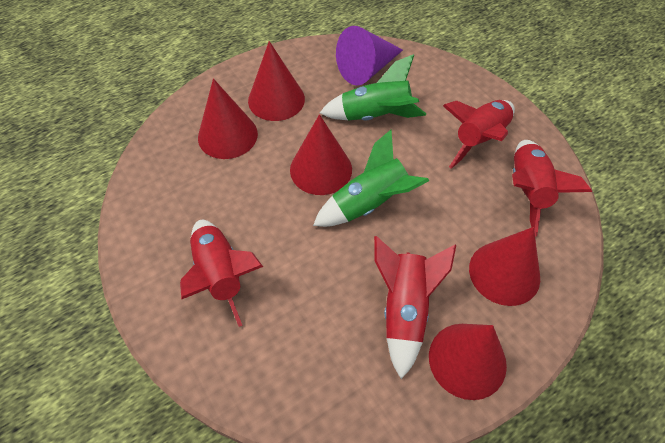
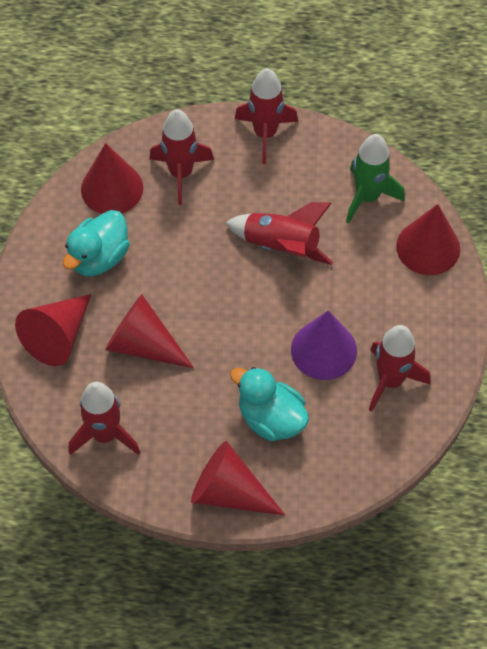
green rocket: [313,130,429,227] [320,54,426,121] = 2 -> [346,134,405,224] = 1
red rocket: [180,220,263,327] [374,236,456,379] [443,100,515,169] [512,140,592,237] = 4 -> [68,382,140,455] [149,109,214,205] [225,202,333,265] [235,68,298,164] [369,325,430,412] = 5
turquoise duck: none = 0 -> [63,210,130,276] [230,367,309,441] = 2

